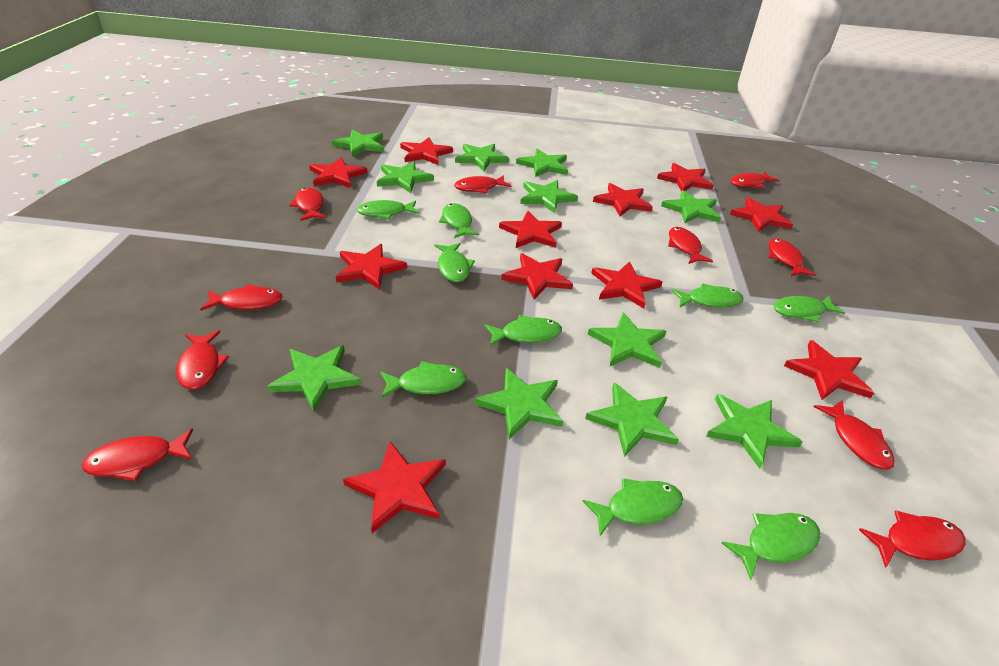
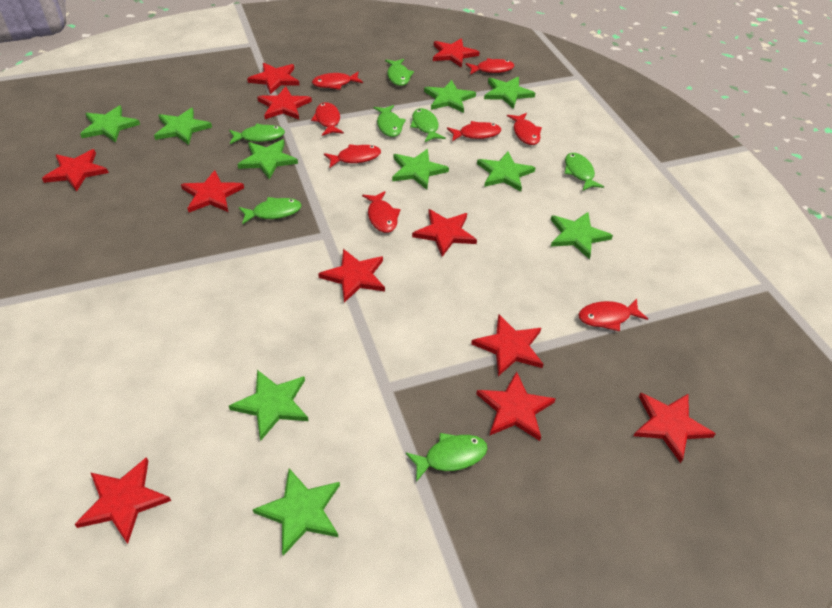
green fish: [357,200,419,220] [380,361,466,398] [434,243,475,282] [439,203,479,238] [484,315,562,346] [582,478,683,536] [671,283,744,308] [722,513,821,580] [774,296,845,322] = 9 -> [229,124,285,144] [239,197,302,224] [373,105,406,137] [385,59,414,86] [405,433,488,482] [410,108,446,142] [564,153,604,191] = 7
green star: [267,345,361,412] [332,129,384,157] [377,162,434,193] [455,144,509,171] [475,368,564,440] [516,149,568,177] [520,180,578,213] [585,383,679,457] [588,312,666,368] [661,190,721,223] [706,394,802,469] = 11 -> [80,105,140,143] [154,108,212,145] [229,370,309,441] [237,139,298,180] [253,468,340,556] [392,149,449,190] [424,80,476,113] [477,151,536,192] [484,77,535,109] [551,212,613,259] = 10
red fish: [82,428,193,481] [176,330,229,390] [200,284,282,311] [289,188,327,221] [454,175,511,193] [668,227,713,264] [731,172,780,188] [769,238,816,276] [814,400,895,469] [859,510,965,568] = 10 -> [311,102,344,136] [312,72,363,90] [324,144,381,168] [362,191,401,233] [447,121,501,141] [466,58,514,75] [507,113,542,145] [578,299,648,332] = 8

